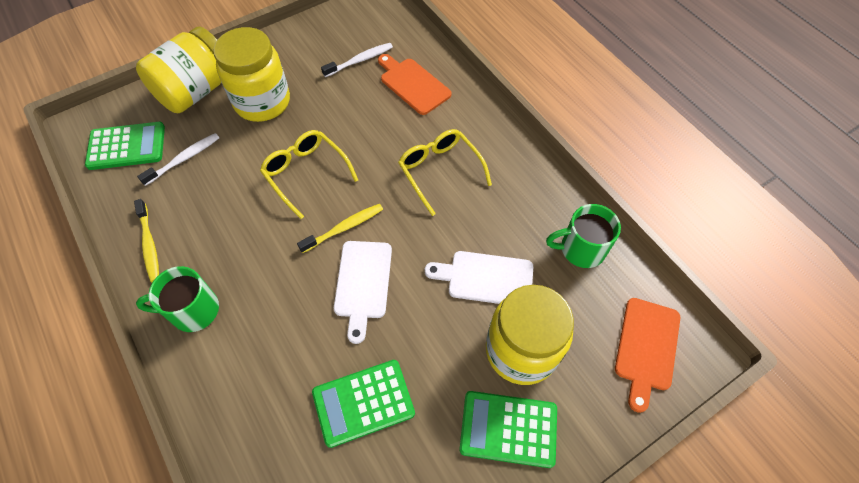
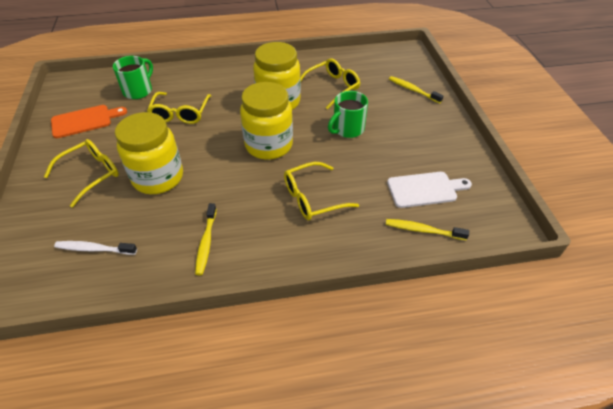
green calculator: [85,122,165,170] [312,360,415,448] [459,391,557,468] = 3 -> none = 0
orange cutting board: [378,54,452,115] [615,298,680,413] = 2 -> [51,105,127,138] = 1
white cutting board: [334,241,392,344] [425,251,533,304] = 2 -> [387,172,472,208] = 1
white toothbrush: [137,133,219,186] [321,43,393,77] = 2 -> [54,241,137,255] = 1
yellow glasses: [260,130,358,219] [398,129,492,216] = 2 -> [44,139,119,208] [147,92,211,124] [284,162,359,220] [301,58,360,109] = 4
yellow toothbrush: [134,199,159,282] [297,204,383,253] = 2 -> [195,203,216,275] [386,219,469,240] [389,76,444,104] = 3

